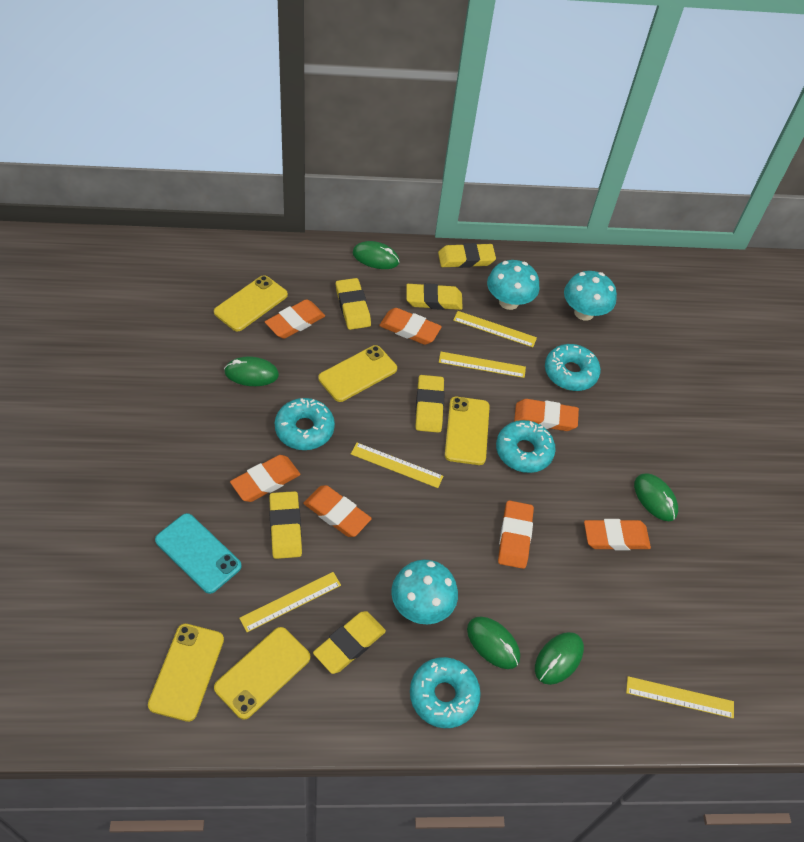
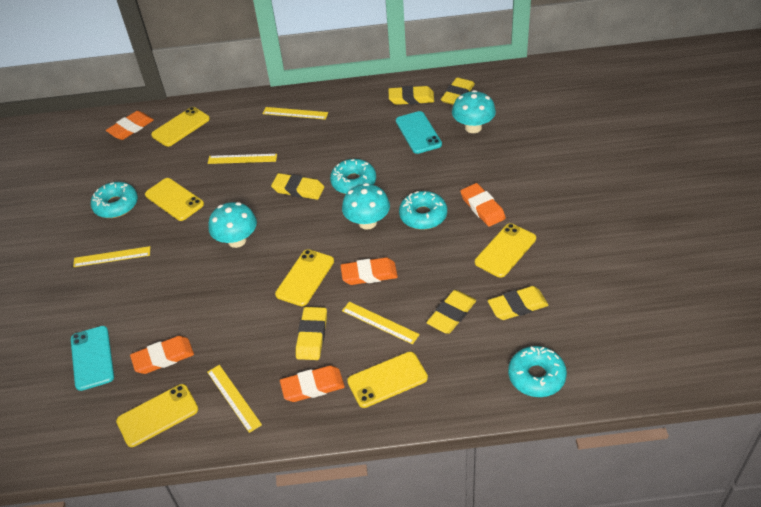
green mouse: [224,356,279,386] [353,241,399,269] [467,616,520,669] [535,632,584,685] [634,473,678,521] = 5 -> none = 0
orange eraser: [230,455,300,502] [265,299,325,339] [303,485,372,537] [379,308,442,345] [498,500,534,569] [514,399,579,431] [584,519,651,550] = 7 -> [106,111,154,140] [130,336,194,374] [280,366,345,402] [340,257,398,285] [460,183,506,227] = 5
turquoise phone: [155,513,242,594] = 1 -> [71,326,114,391] [396,111,442,154] = 2
yellow phone: [148,624,224,722] [214,275,288,331] [214,627,310,720] [318,345,397,402] [445,397,490,465] = 5 -> [116,384,198,447] [145,178,204,221] [151,107,210,147] [275,249,334,306] [347,352,428,408] [475,223,536,278] = 6

